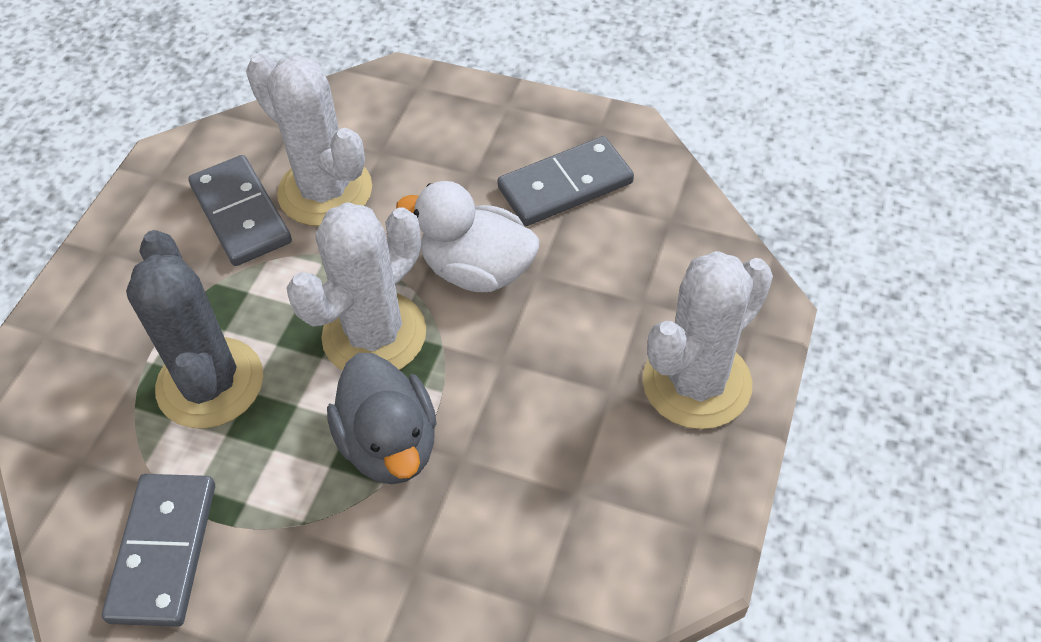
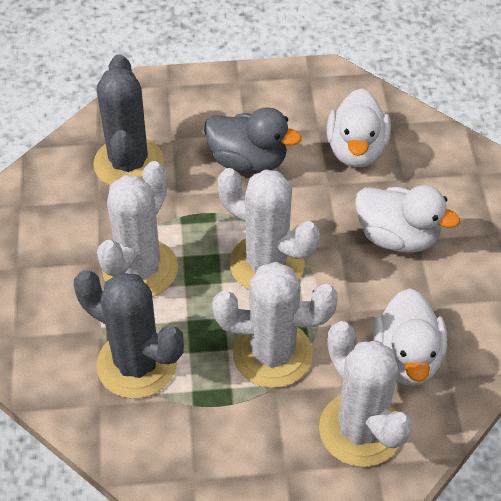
grey cactus: [126,230,263,429] = 1 -> [74,270,184,399] [93,55,164,186] = 2
grey domino: [102,474,215,627] [188,155,292,266] [497,136,634,226] = 3 -> none = 0
white cactus: [246,53,372,226] [287,202,426,371] [643,251,773,429] = 3 -> [97,161,178,297] [212,262,338,388] [218,168,320,290] [319,321,413,467] = 4
white duck: [396,181,540,292] = 1 -> [327,88,391,167] [355,185,460,253] [373,288,447,386] = 3

